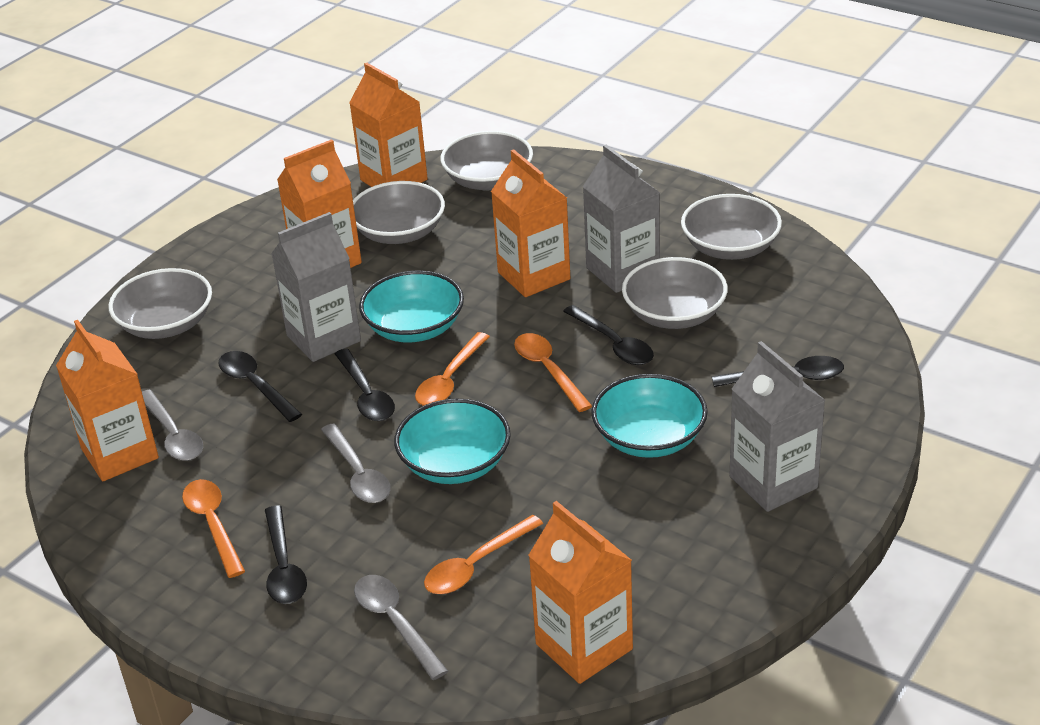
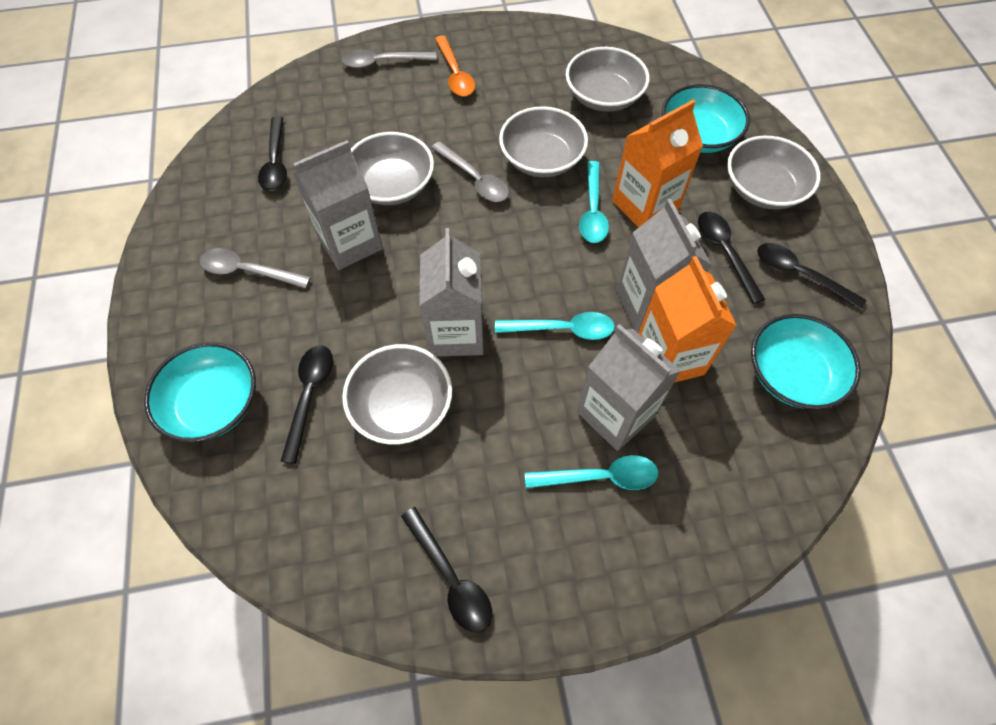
grey carton: [271,212,361,362] [583,145,660,293] [729,341,825,512] = 3 -> [293,140,383,270] [419,228,484,357] [577,324,681,451] [617,198,711,332] = 4
orange carton: [56,320,159,481] [277,139,362,268] [349,62,428,187] [491,149,570,297] [528,501,633,684] = 5 -> [612,100,703,228] [638,256,737,383] = 2
orange spoon: [182,479,245,578] [415,332,490,406] [424,515,543,594] [514,333,592,412] = 4 -> [435,36,475,97] = 1
turquoise spoon: none = 0 -> [495,312,615,340] [525,455,658,490] [579,161,609,243] = 3

